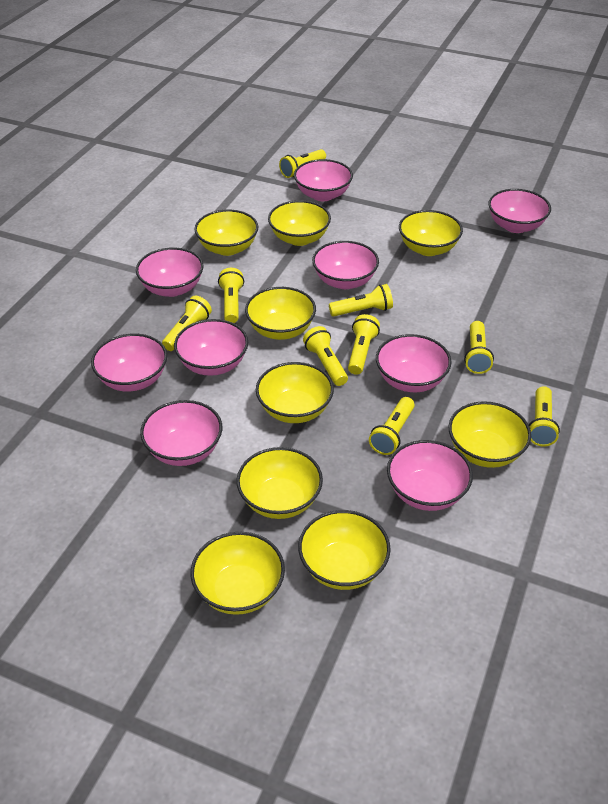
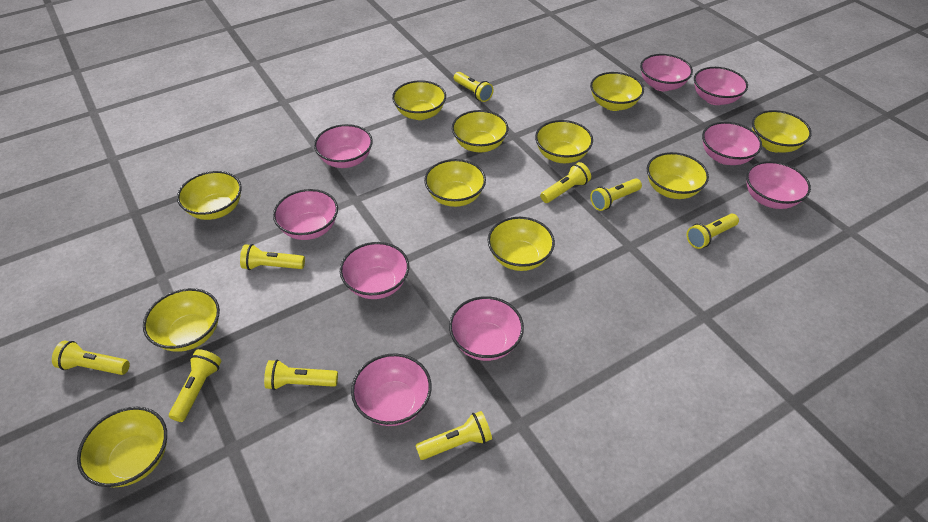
yellow bowl: [191,532,285,615] [194,210,258,256] [237,447,323,519] [245,287,316,340] [256,362,334,423] [268,200,331,246] [298,510,391,590] [399,210,463,256] [449,401,531,468] = 9 -> [77,407,167,487] [143,288,220,352] [177,171,242,220] [392,80,446,120] [424,159,486,207] [452,110,508,152] [487,217,555,271] [535,120,593,163] [590,72,644,111] [647,152,709,199] [752,110,812,153] = 11

